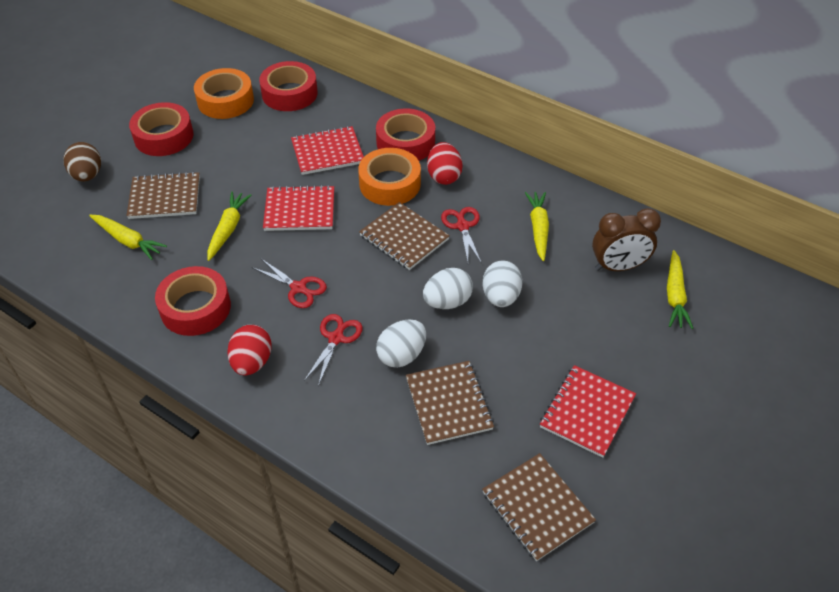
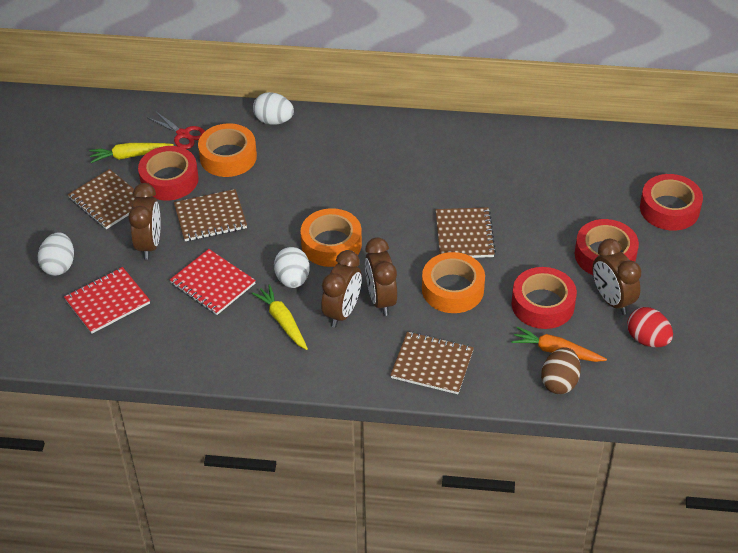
brown clock: [592,208,661,271] = 1 -> [128,183,161,260] [321,250,362,328] [365,237,397,316] [592,239,641,315] = 4
orange carrot: none = 0 -> [511,327,607,362] = 1
orange tape: [194,68,254,119] [358,148,421,206] = 2 -> [198,123,257,177] [301,208,362,267] [422,252,485,313] = 3
red egg: [227,325,272,376] [427,142,463,185] = 2 -> [627,307,673,347] = 1
red notebook: [263,185,334,231] [291,126,364,175] [540,365,636,458] = 3 -> [64,267,150,334] [170,249,256,315] = 2
red scissors: [253,259,327,308] [304,314,362,386] [441,207,482,264] = 3 -> [147,111,205,149] = 1
yellow carrot: [89,215,167,260] [207,191,251,261] [525,192,549,261] [667,250,693,329] = 4 -> [89,143,174,163] [252,284,308,350] = 2

